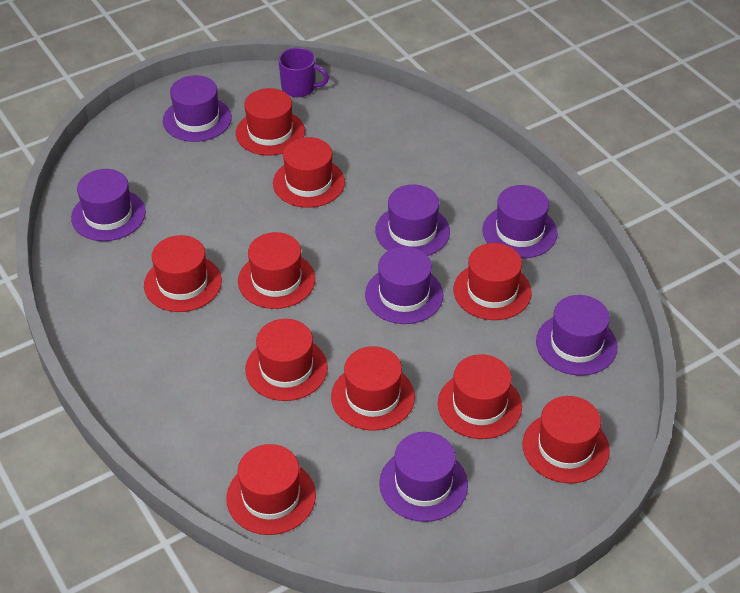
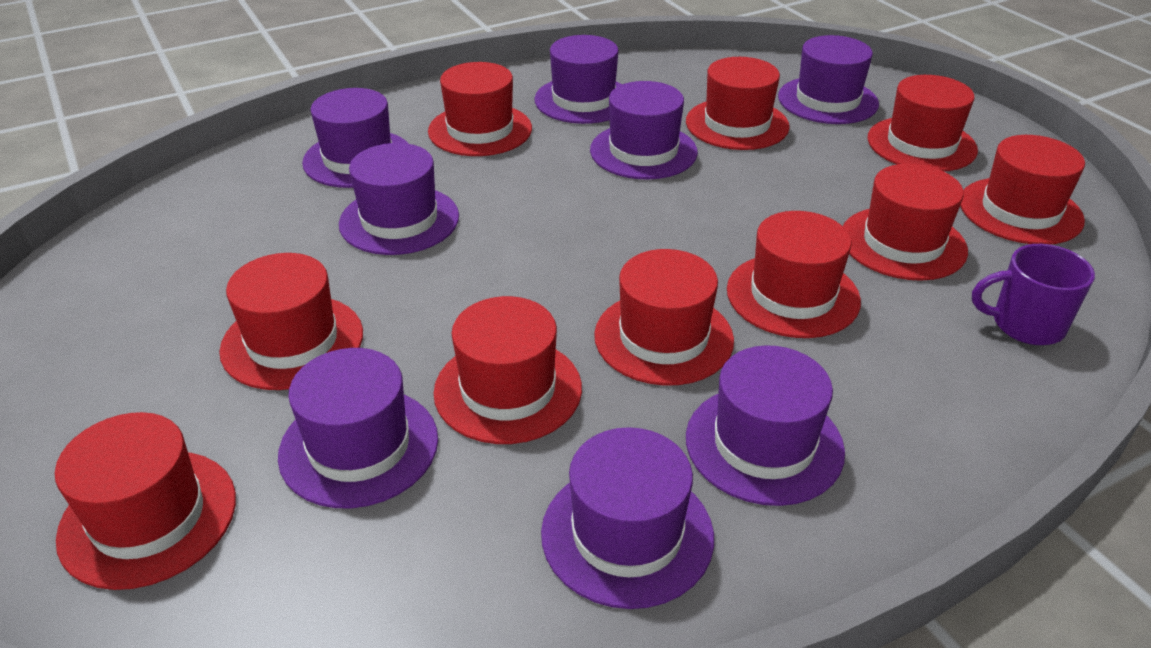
purple hat: [71,169,146,241] [163,75,232,142] [365,247,443,324] [375,184,450,256] [379,432,468,522] [482,185,558,258] [536,295,617,376] = 7 -> [278,348,438,508] [302,88,409,188] [339,143,459,255] [535,35,622,124] [541,427,714,609] [590,81,698,179] [686,345,845,506] [778,35,879,124] = 8

